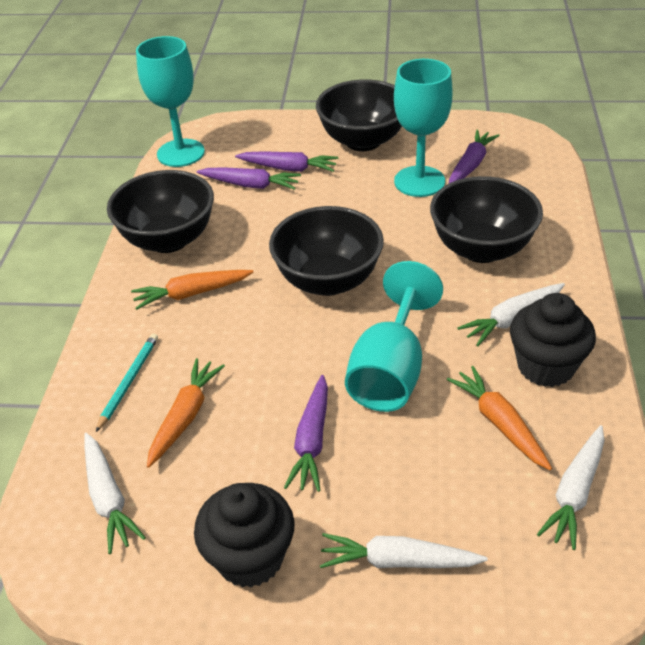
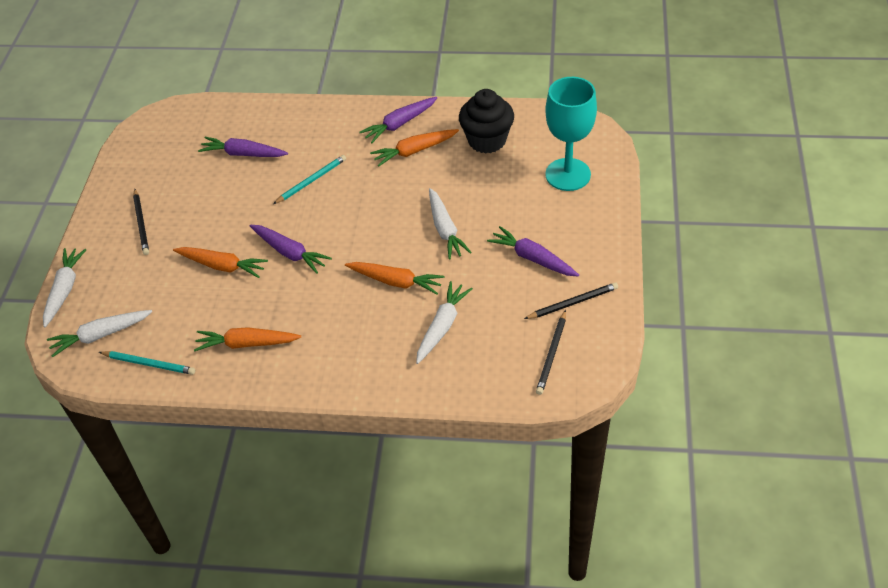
black bowl: [107,170,214,253] [269,206,384,296] [316,79,402,151] [430,176,543,263] = 4 -> none = 0
black cupcake: [194,483,295,588] [510,293,596,387] = 2 -> [459,89,514,154] = 1
black pencil: none = 0 -> [133,189,149,255] [524,283,618,319] [536,310,566,395] = 3
orange carrot: [131,270,253,310] [147,358,225,468] [447,366,552,470] = 3 -> [173,247,268,278] [194,327,301,351] [345,262,444,294] [370,129,459,167] = 4
turquoise goblet: [136,36,205,167] [345,261,443,412] [394,59,453,197] = 3 -> [545,77,597,191] = 1
turquoise pencil: [96,334,158,432] = 1 -> [99,351,195,375] [273,155,346,204] = 2

